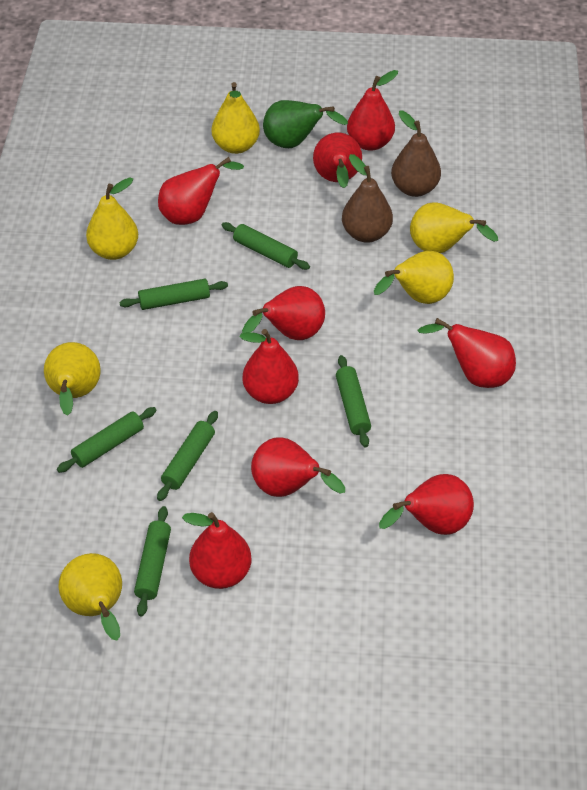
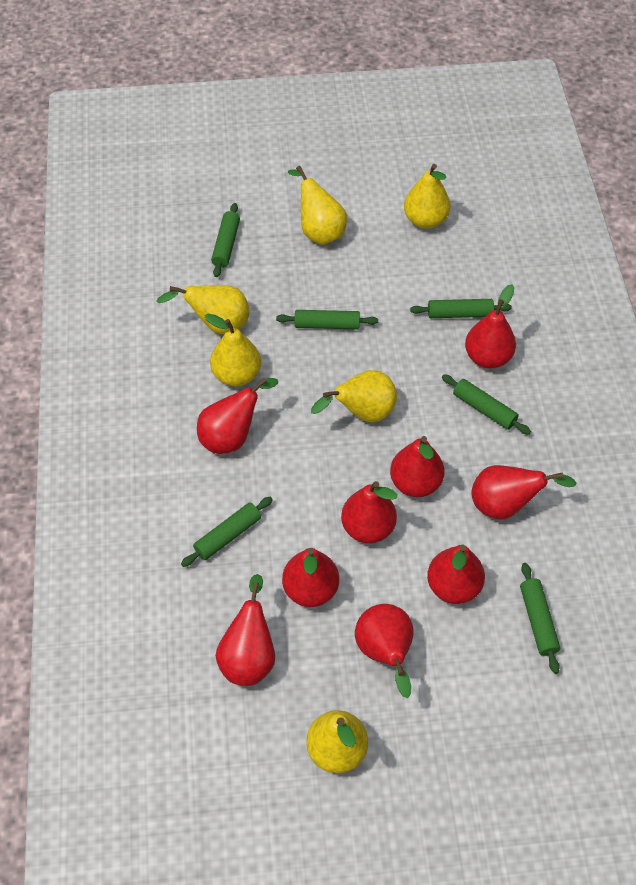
brown pear: [342,154,393,243] [391,111,441,197] = 2 -> none = 0
green pear: [263,100,348,148] = 1 -> none = 0

